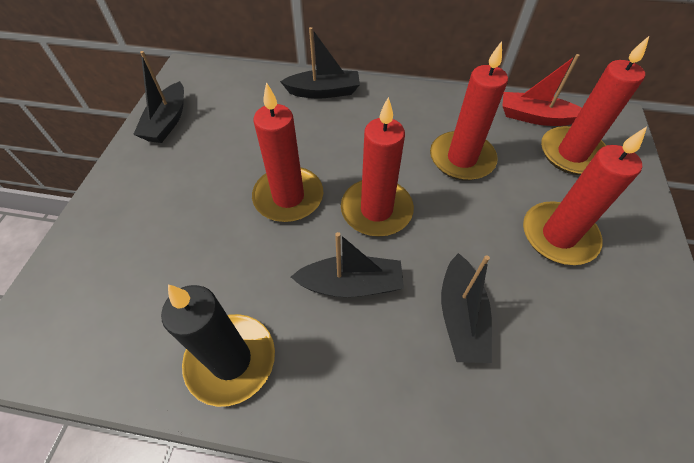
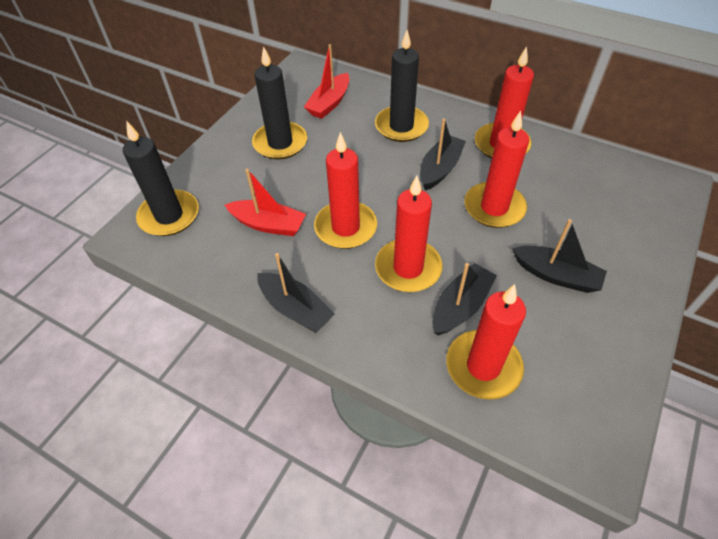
black candle: [161,284,275,407] = 1 -> [123,121,199,236] [252,46,307,159] [375,30,429,142] = 3
red boat: [502,54,582,126] = 1 -> [225,169,306,236] [304,44,349,119] = 2

